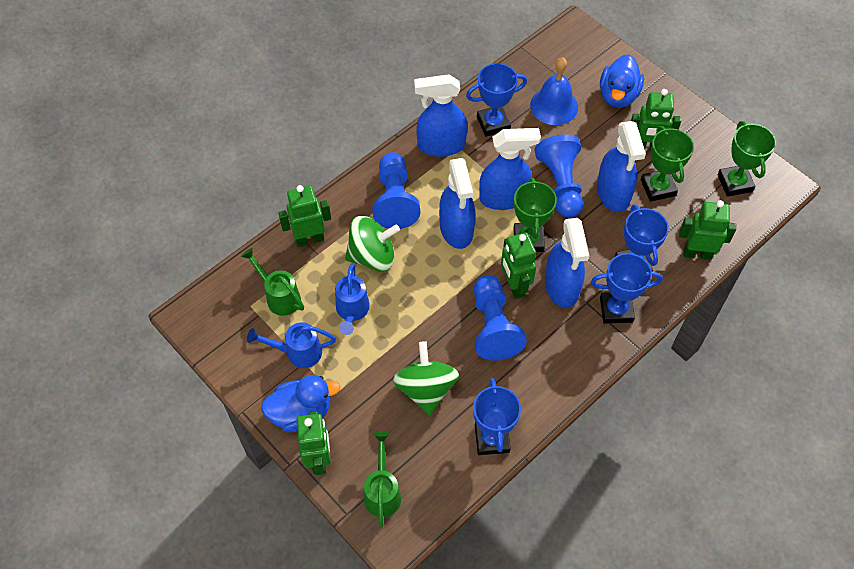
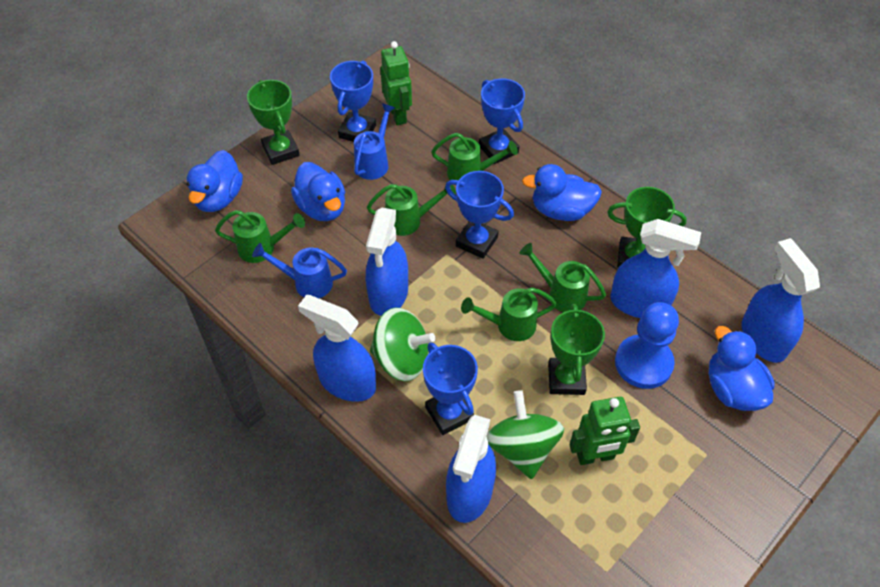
blue bell: [530,57,578,125] = 1 -> none = 0
blue duck: [261,375,341,432] [600,54,644,108] = 2 -> [186,150,243,212] [291,162,345,221] [522,164,602,221] [709,326,775,411] = 4
blue pawn: [372,152,420,229] [474,275,527,360] [534,134,583,218] = 3 -> [615,302,679,389] = 1
green robot: [278,185,331,247] [296,411,331,475] [501,232,536,299] [631,89,681,151] [679,200,736,260] = 5 -> [380,41,412,125] [569,397,640,465] = 2
green watering can: [241,248,304,316] [364,431,401,527] = 2 -> [215,210,305,263] [367,181,456,236] [431,133,518,180] [461,287,557,341] [519,243,606,312] = 5

